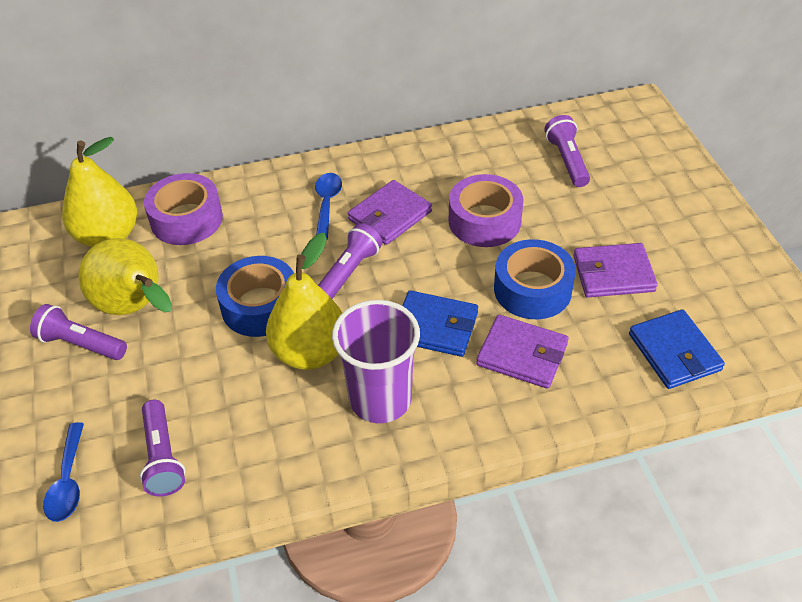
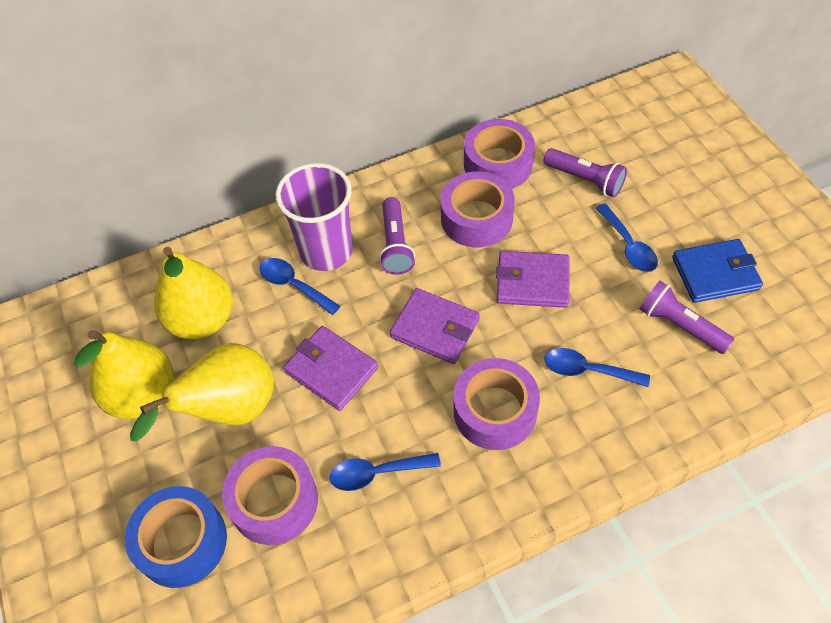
blue spoon: [43,422,84,522] [315,173,342,240] = 2 -> [259,258,340,315] [330,453,441,491] [545,348,650,387] [596,203,658,272] = 4
blue tape: [216,256,294,337] [494,239,576,319] = 2 -> [125,486,227,588] = 1
blue wallet: [402,290,478,357] [629,309,725,389] = 2 -> [672,239,763,303] = 1
purple flashlight: [30,304,127,360] [140,399,185,497] [318,223,383,299] [544,115,590,187] = 4 -> [379,197,415,275] [543,148,627,198] [640,281,735,354] = 3
purple tape: [144,173,223,245] [449,174,524,247] = 2 -> [222,446,318,545] [441,171,515,247] [453,358,540,450] [464,119,535,189] = 4

